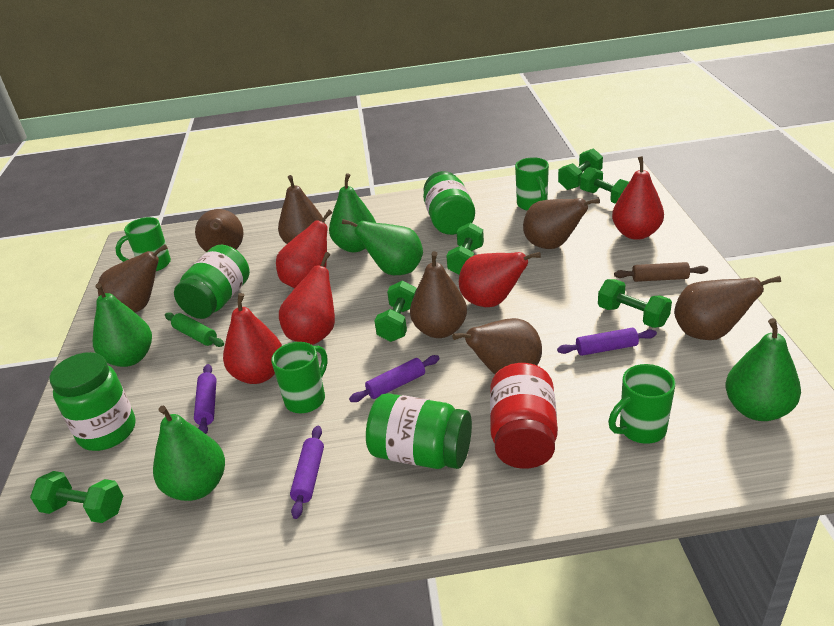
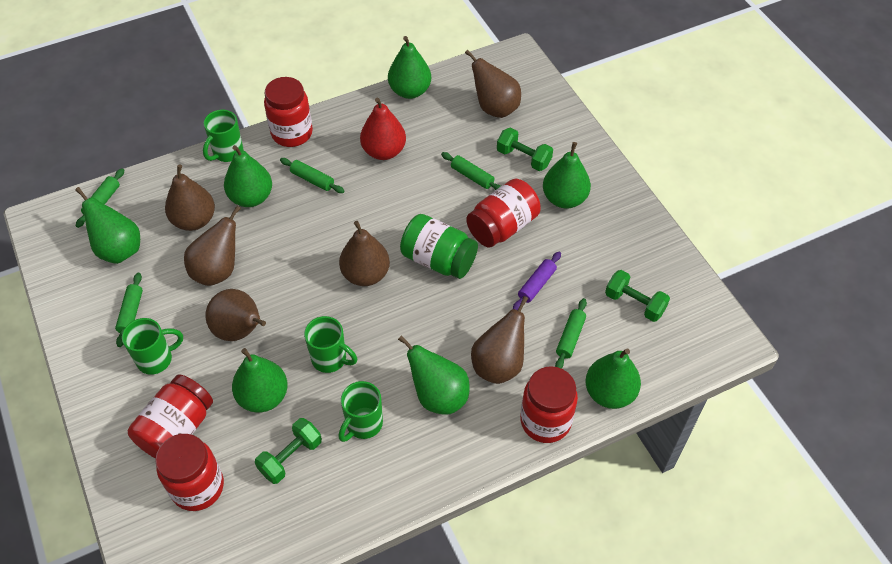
brown pear: [98,244,168,313] [195,209,244,252] [278,175,325,244] [410,251,467,338] [452,318,542,374] [523,198,600,249] [674,276,781,340] = 7 -> [165,165,215,231] [184,206,241,286] [205,289,266,341] [339,221,390,286] [465,50,521,118] [471,296,528,384] = 6
brown rolling pin: [614,262,708,282] = 1 -> none = 0
green dumbbell: [30,471,123,523] [374,281,417,342] [446,222,484,275] [558,148,603,190] [580,167,629,204] [598,279,672,328] = 6 -> [255,418,322,484] [497,127,553,171] [605,270,670,322] = 3
green jar: [49,352,136,451] [174,245,250,319] [366,393,472,469] [423,171,475,235] = 4 -> [400,214,478,279] = 1
green pear: [93,283,152,367] [153,406,225,501] [329,173,376,252] [342,219,423,275] [725,318,801,421] = 5 -> [75,187,140,264] [224,145,272,207] [232,348,288,413] [388,36,431,99] [398,335,470,415] [543,142,591,208] [585,349,641,409] = 7
green rolling pin: [165,312,224,347] = 1 -> [76,168,124,228] [115,273,143,347] [280,158,344,193] [441,152,501,190] [555,298,587,369] = 5
purple rolling pin: [194,364,216,434] [290,426,324,519] [349,355,440,402] [557,328,657,356] = 4 -> [513,252,561,310] = 1
red jar: [490,363,558,469] = 1 -> [127,374,213,459] [155,434,224,511] [264,77,313,147] [466,179,541,247] [520,366,578,443] = 5
red pear: [223,293,282,384] [276,210,332,288] [279,252,335,345] [459,252,541,307] [612,156,664,240] = 5 -> [360,98,406,160] = 1

